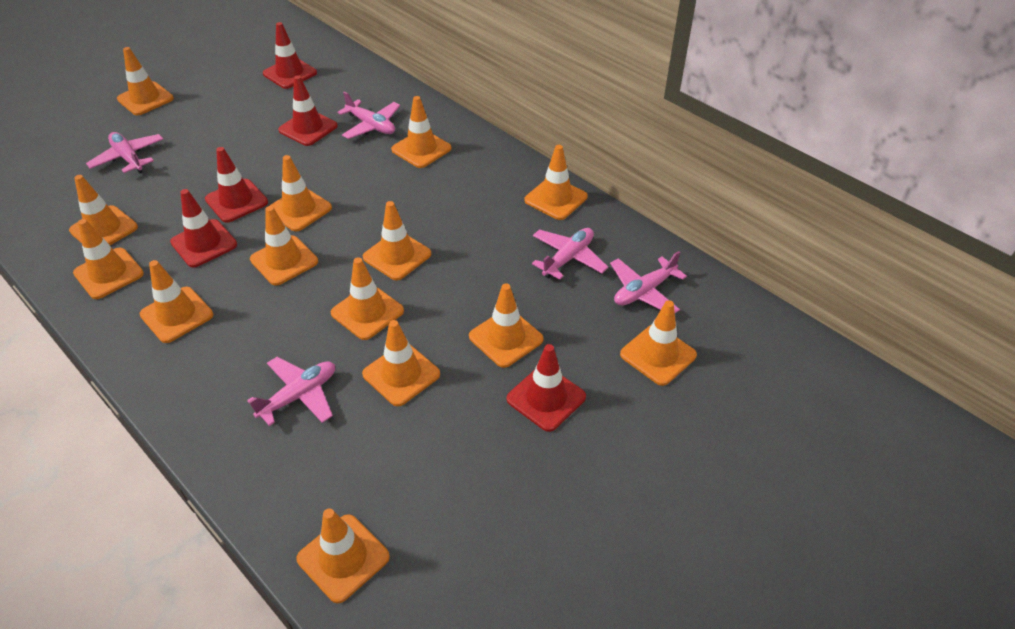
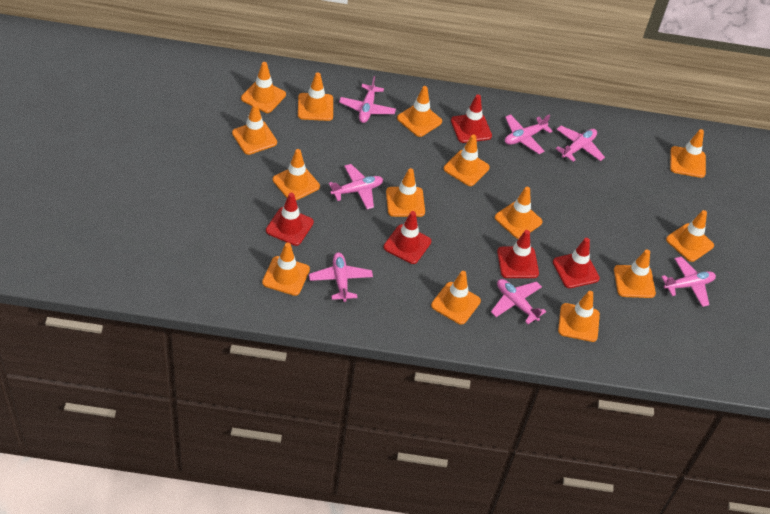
pink plane: [86,132,163,174] [247,357,335,426] [337,91,400,139] [532,228,608,280] [610,251,687,313] = 5 -> [309,252,373,302] [329,164,383,209] [339,76,396,123] [491,279,546,324] [505,114,553,154] [556,126,605,162] [661,257,716,307] = 7

